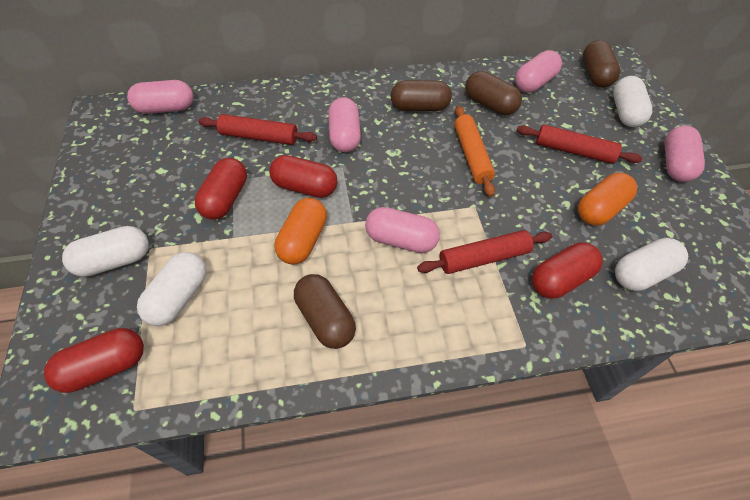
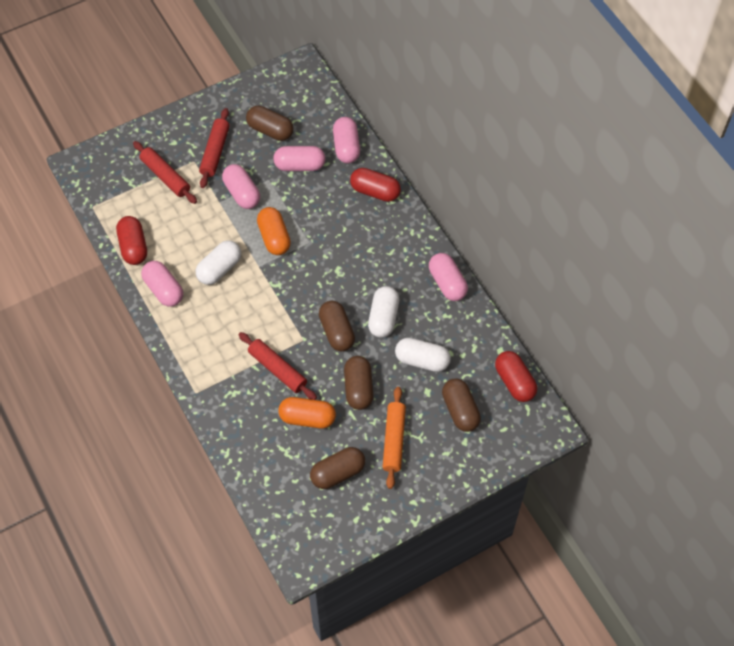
brown capsule: [294,274,356,349] [390,80,452,111] [465,71,522,115] [583,40,620,88] = 4 -> [246,106,293,141] [310,447,365,489] [319,301,355,351] [344,356,373,410] [442,378,481,432] = 5
red capsule: [44,328,144,393] [195,158,247,220] [269,155,337,198] [532,242,603,299] = 4 -> [116,216,147,265] [350,168,401,202] [495,351,537,402] = 3
white capsule: [62,226,149,277] [137,252,207,326] [613,76,652,127] [615,238,688,291] = 4 -> [196,240,241,285] [368,286,399,338] [395,338,451,372] = 3

